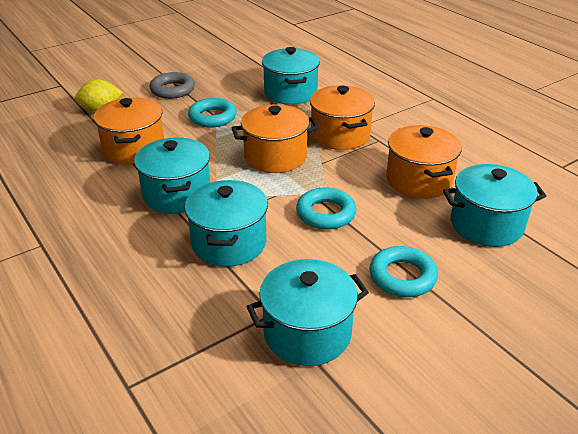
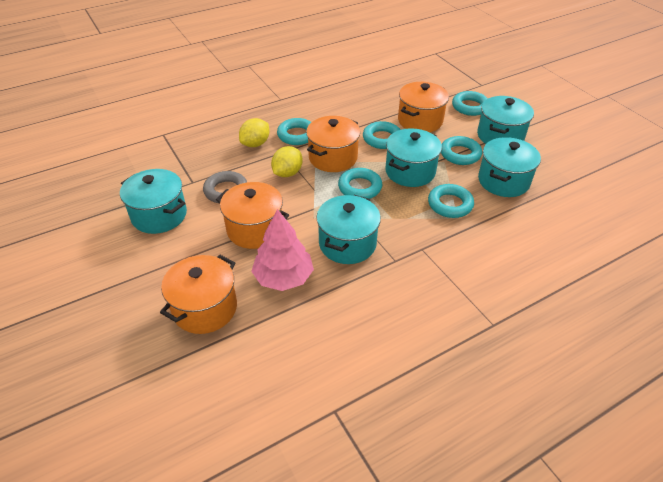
pink tree: none = 0 -> [251,209,314,291] = 1
turquoise ring: [188,98,237,127] [296,187,356,230] [369,246,438,297] = 3 -> [277,118,311,145] [338,168,382,199] [363,121,401,149] [428,184,474,218] [441,136,482,165] [452,91,488,116] = 6
yellow lemon: [75,79,123,112] = 1 -> [239,118,269,147] [271,146,303,177] = 2

